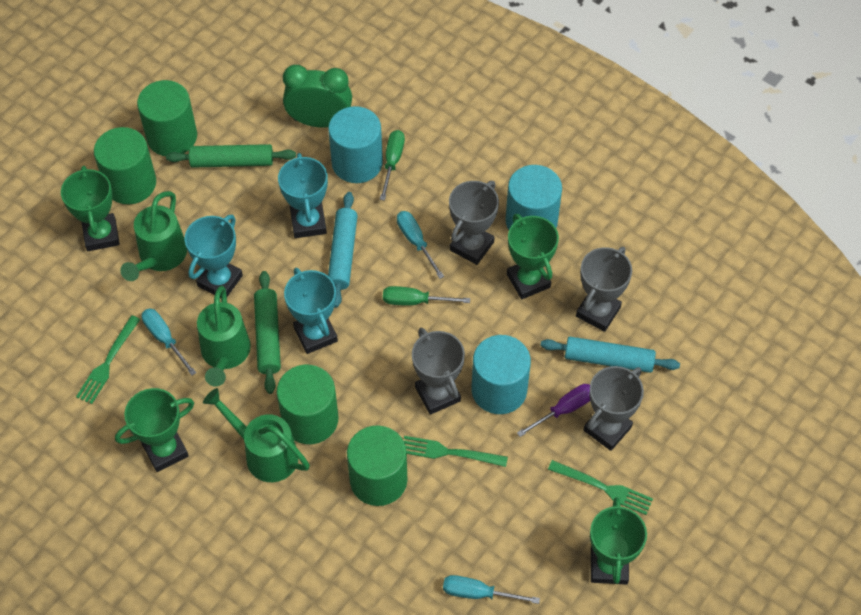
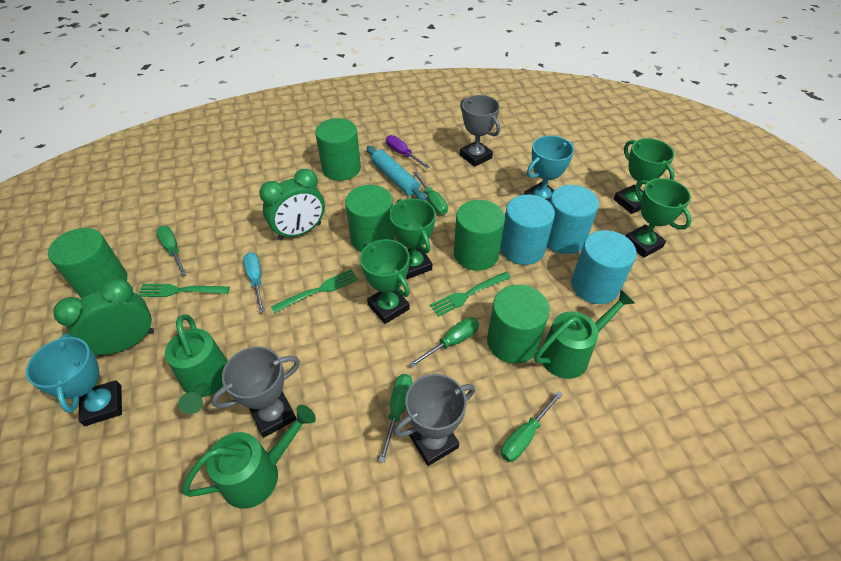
green clock: [283,65,352,128] = 1 -> [53,278,154,357] [259,169,325,240] = 2
green cylinder: [94,127,156,204] [137,80,197,156] [277,365,338,444] [347,425,407,506] = 4 -> [48,228,127,298] [315,118,361,181] [345,185,395,252] [454,200,505,271] [487,285,550,364] = 5
green rolling pin: [166,144,296,168] [254,271,281,394] = 2 -> none = 0
green screwdriver: [380,130,405,200] [383,286,470,306] = 2 -> [156,226,187,275] [379,374,413,463] [409,317,479,368] [413,171,448,215] [501,391,563,462] = 5
grey trophy: [412,328,465,415] [449,181,499,265] [576,247,632,332] [584,366,644,451] = 4 -> [211,346,300,437] [393,374,475,466] [460,95,500,167] = 3
turquoise rolling pin: [328,192,358,308] [540,337,680,373] = 2 -> [366,146,426,201] = 1
turquoise screwdriver: [142,309,196,375] [397,211,444,279] [443,575,540,604] = 3 -> [243,252,264,313] = 1
turquoise trophy: [185,215,243,298] [278,153,328,238] [284,268,338,354] = 3 -> [26,334,122,426] [524,135,574,202] = 2

